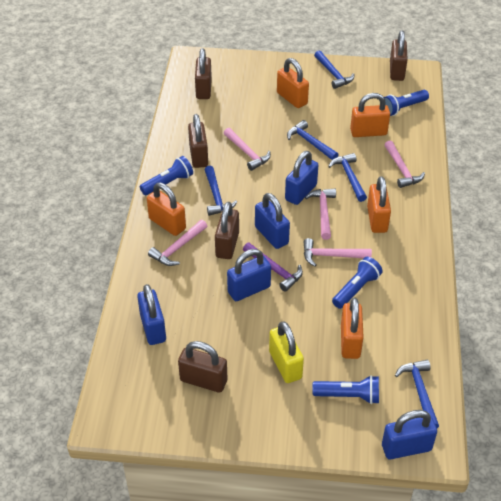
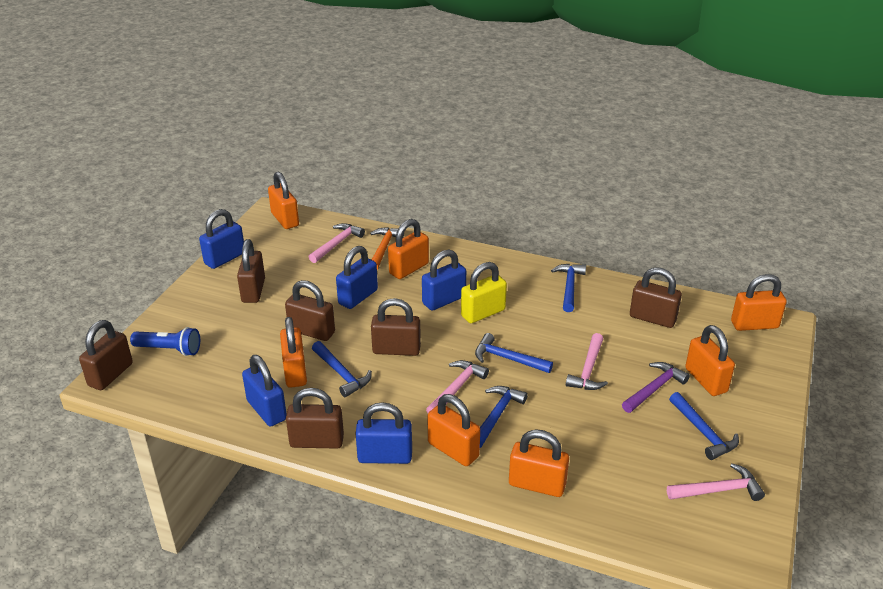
blue flashlight: [140,156,193,195] [312,375,379,404] [332,257,383,309] [384,90,429,116] = 4 -> [130,327,200,356] = 1
brown padlock: [178,341,227,393] [188,114,208,168] [195,48,212,99] [215,202,239,259] [390,31,408,81] = 5 -> [79,320,133,390] [237,239,265,303] [285,280,335,341] [286,388,344,449] [371,298,421,356] [630,267,682,328] = 6
orange hammer: none = 0 -> [370,227,404,270] = 1
orange padlock: [147,183,186,236] [277,58,309,108] [341,298,364,359] [350,93,390,137] [367,176,391,233] = 5 -> [268,171,299,229] [280,317,307,388] [388,219,429,279] [428,394,480,466] [509,429,569,497] [685,325,735,396] [731,274,787,331] = 7
pink hammer: [148,220,207,266] [224,128,271,171] [304,238,372,266] [305,189,336,240] [385,140,425,188] = 5 -> [309,223,365,263] [426,360,489,413] [566,333,608,390] [667,463,765,501] = 4

